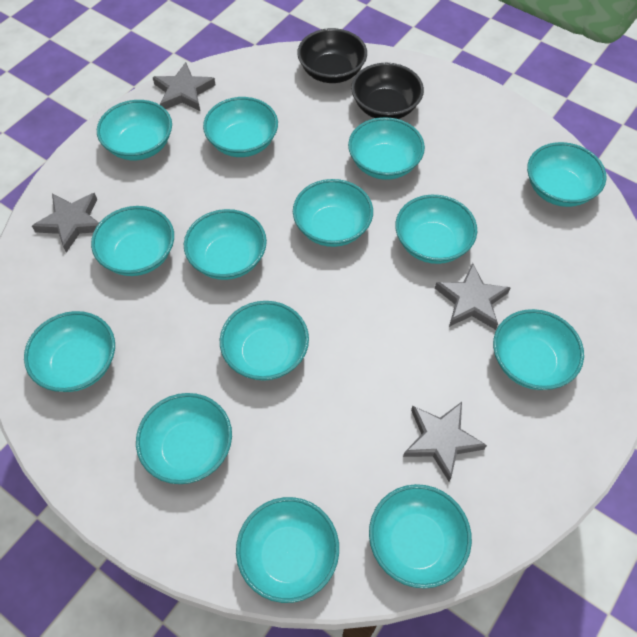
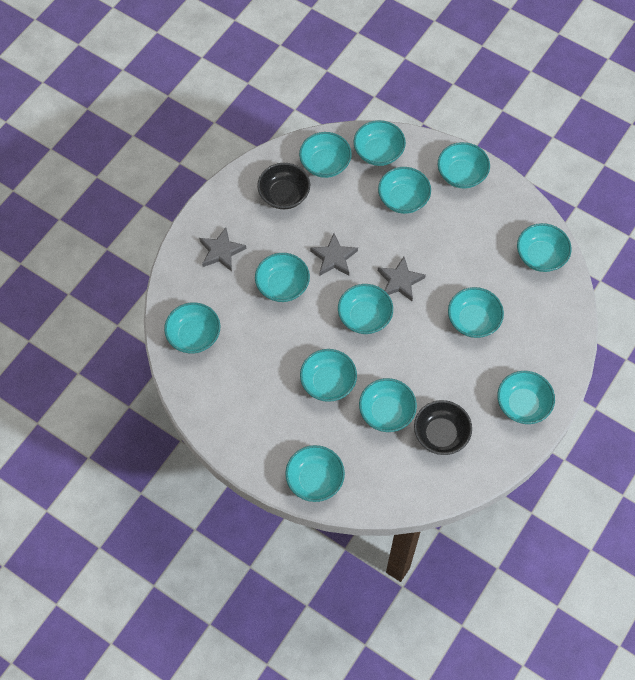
grey star: [32,193,99,253] [153,62,216,111] [403,402,487,482] [435,263,511,330] = 4 -> [199,227,246,271] [310,233,358,276] [378,257,426,301] = 3
turquoise bowl: [24,311,115,392] [91,206,174,276] [97,100,172,160] [136,393,232,484] [184,209,267,280] [203,97,278,157] [220,301,309,381] [236,497,339,603] [293,179,373,247] [348,117,425,180] [369,484,472,589] [395,195,477,264] [493,309,584,390] [527,142,606,207] = 14 -> [164,302,220,353] [255,253,310,302] [285,445,345,502] [299,132,352,178] [300,349,357,402] [338,284,393,334] [354,120,406,166] [359,378,417,432] [378,167,431,214] [438,142,490,188] [448,287,504,338] [497,371,555,424] [517,223,571,272] = 13

